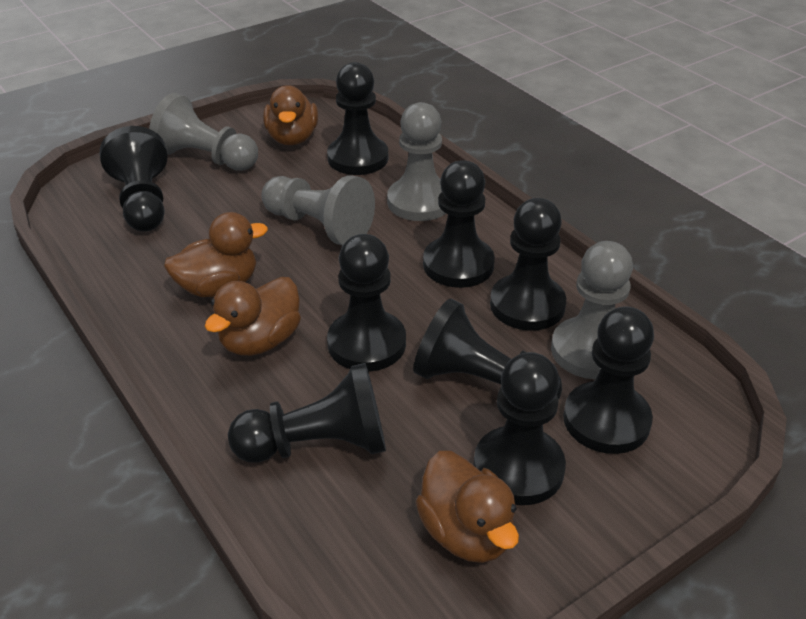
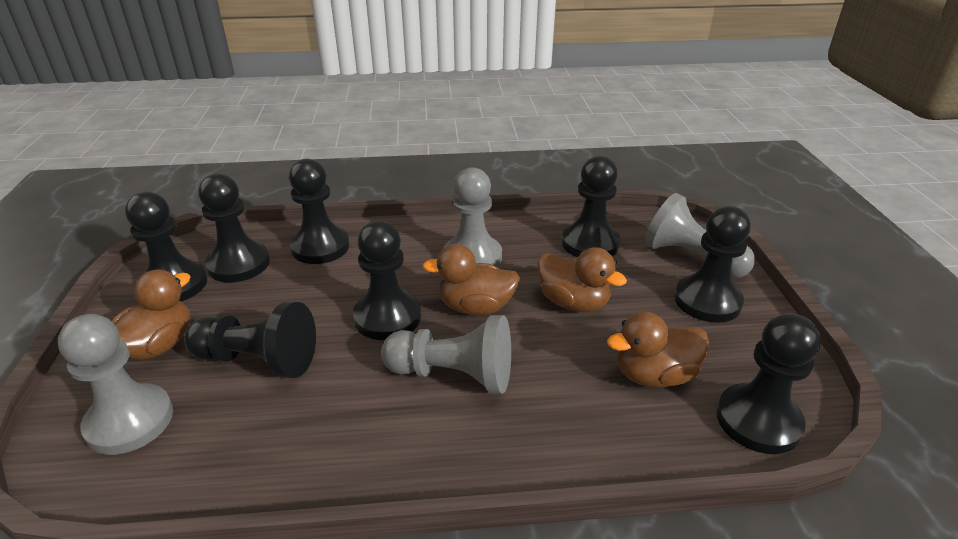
black pawn: [100,126,167,232] [228,363,386,463] [327,62,388,175] [327,234,406,371] [413,299,562,400] [423,160,495,288] [474,352,566,505] [490,198,566,331] [563,306,654,454] = 9 -> [125,192,208,302] [184,302,316,378] [198,173,270,283] [289,159,350,264] [353,220,421,340] [562,156,620,257] [674,206,751,323] [716,313,821,454] = 8

